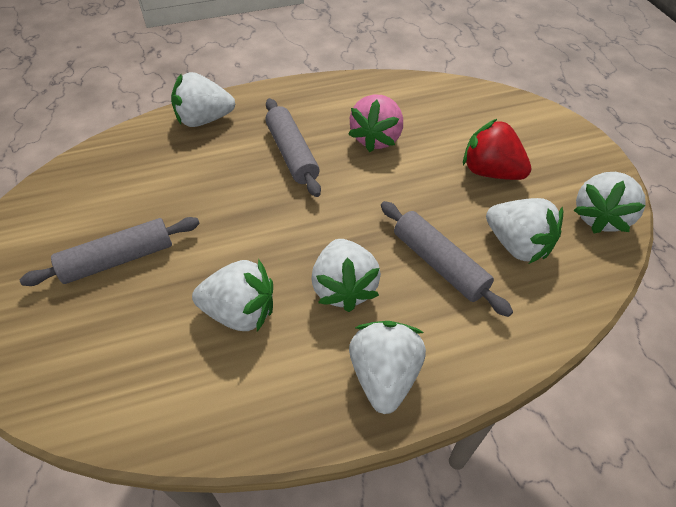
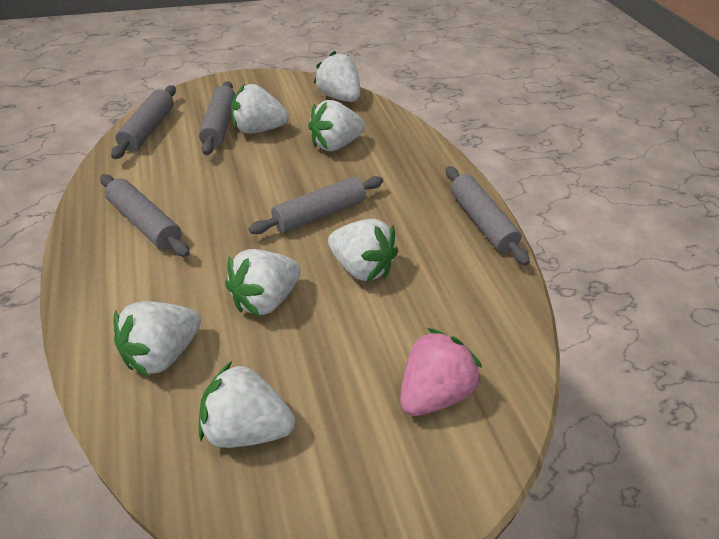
grey rolling pin: [20,217,200,286] [265,98,321,197] [381,201,513,317] = 3 -> [100,174,190,257] [111,85,176,159] [199,81,236,155] [249,176,383,234] [446,166,530,265] = 5
red strawberry: [463,119,531,180] = 1 -> none = 0
white strawberry: [171,72,235,127] [192,259,273,332] [311,239,381,312] [349,321,426,414] [486,198,563,264] [574,172,646,234] = 6 -> [114,301,201,378] [199,361,295,448] [225,249,301,317] [231,84,289,133] [308,100,365,151] [314,51,360,102] [328,219,398,282] = 7

